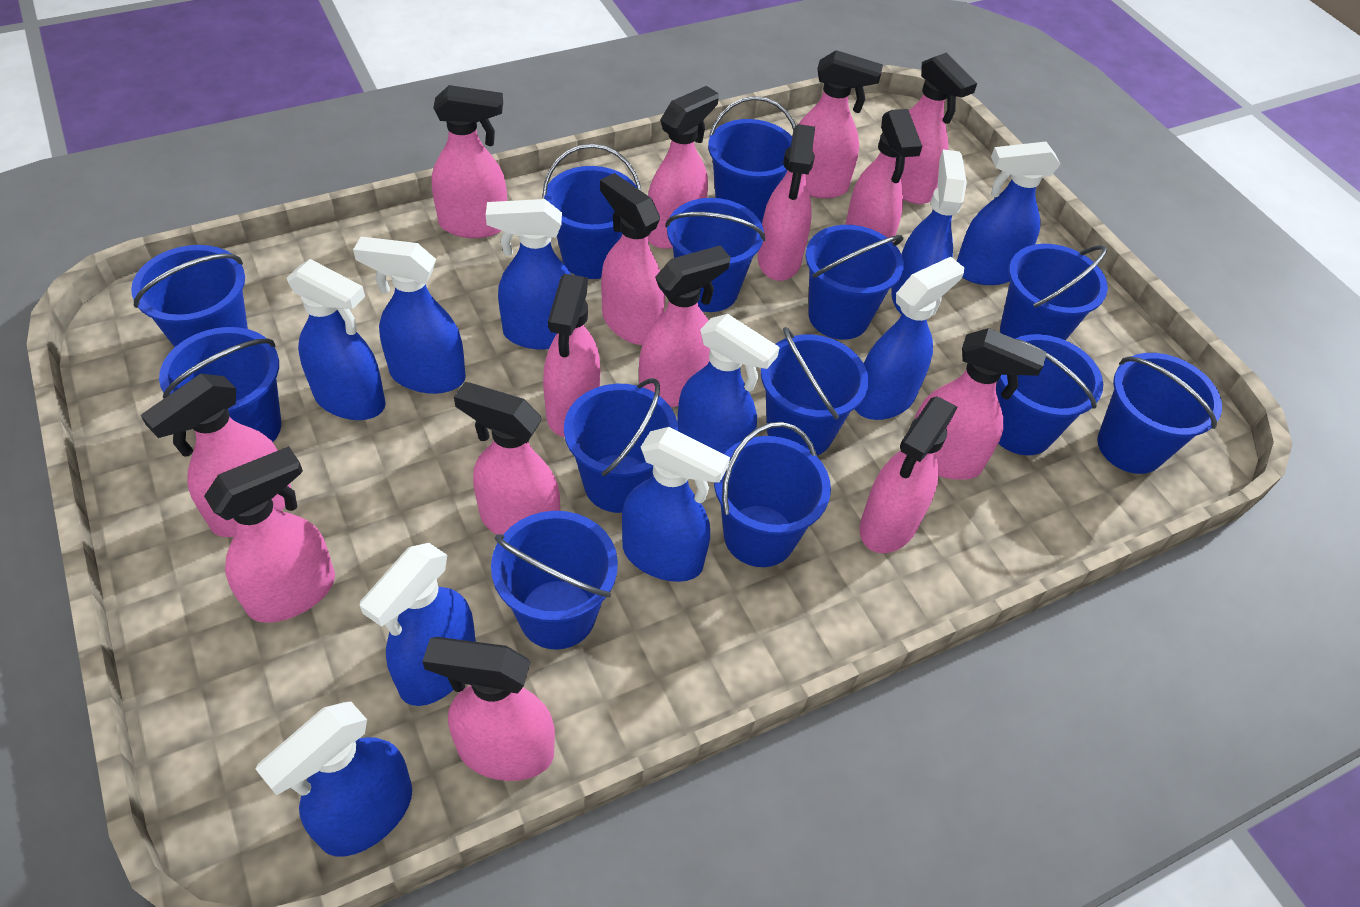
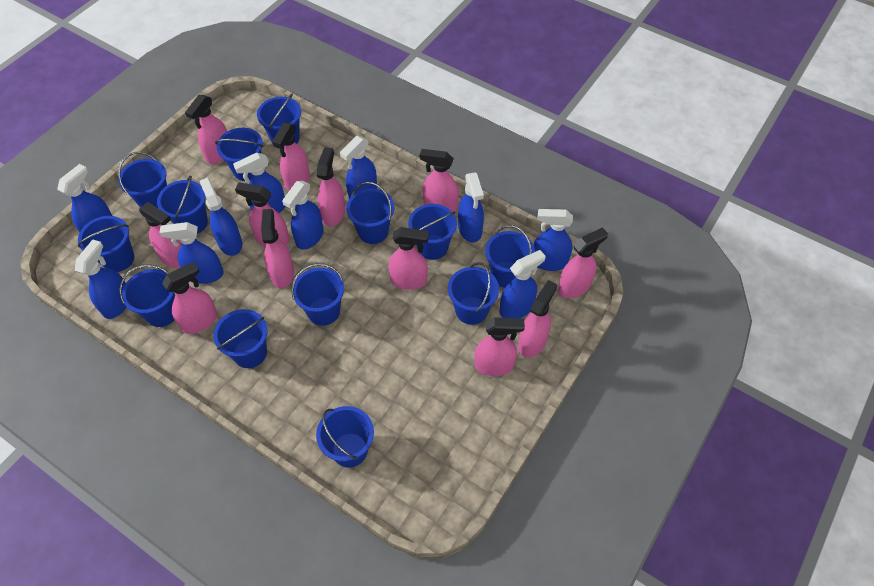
pink spray bottle: [141,374,291,537] [204,446,335,623] [422,637,555,781] [432,85,507,238] [454,382,560,535] [543,274,600,437] [600,173,665,345] [639,245,731,407] [648,86,719,249] [758,124,815,281] [792,50,883,198] [845,109,922,242] [860,397,957,553] [901,53,977,204] [915,328,1047,480] = 15 -> [139,202,182,268] [162,262,217,334] [185,95,227,164] [235,183,290,247] [261,209,294,289] [272,123,310,191] [317,147,345,226] [388,227,429,290] [420,149,459,212] [474,317,525,376] [518,280,557,358] [558,227,608,298] = 12

